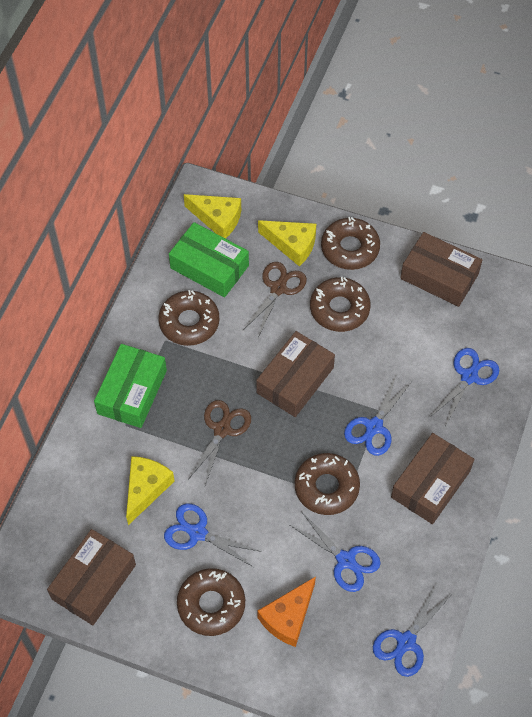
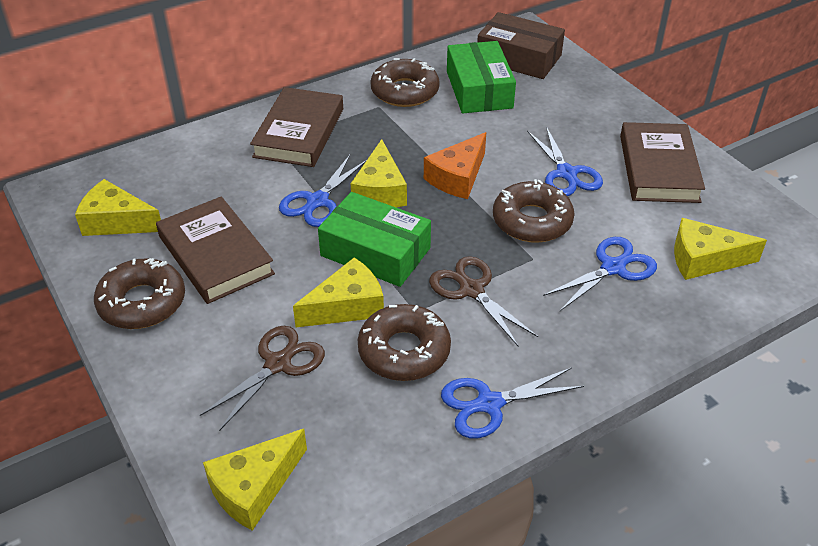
blue scissors: [164,503,262,567] [290,511,381,592] [344,376,411,456] [373,585,452,677] [430,348,499,426] = 5 -> [279,155,367,227] [441,367,584,439] [527,126,603,196] [543,237,657,311] = 4
brown book: none = 0 -> [156,196,275,304] [250,87,343,167] [620,122,705,203] = 3
brown box: [47,529,136,625] [256,331,335,417] [391,433,474,524] [400,232,482,307] = 4 -> [477,12,565,79] = 1
brown donut: [158,290,219,346] [177,568,245,636] [295,453,360,515] [310,277,371,332] [321,217,380,270] = 5 -> [94,258,185,329] [358,304,451,381] [371,58,440,107] [493,179,574,243] = 4
yellow cheese: [126,456,174,525] [184,194,241,239] [258,220,316,267] = 3 -> [75,179,161,236] [203,429,307,531] [293,257,384,327] [351,139,407,207] [674,218,767,280] = 5

